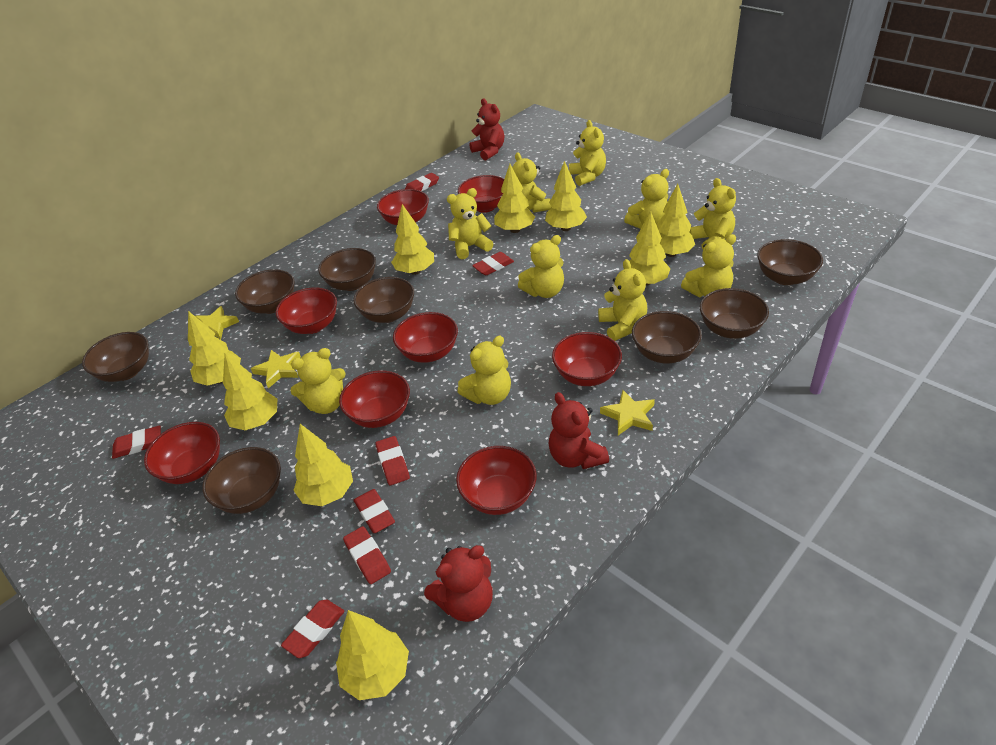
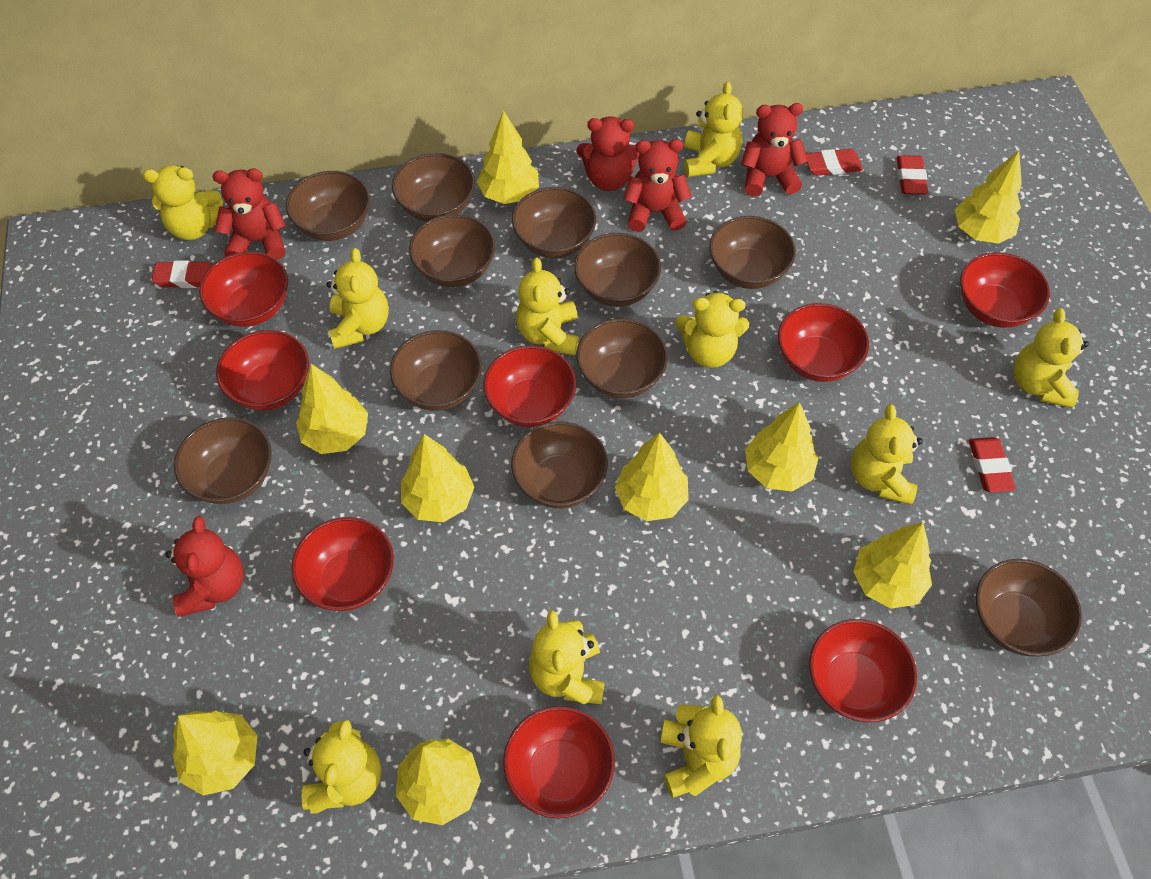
brown bowl: [82,332,149,382] [202,447,281,514] [235,269,295,314] [318,248,376,291] [353,277,414,323] [632,311,702,364] [700,288,769,339] [757,239,823,285] = 8 -> [174,417,272,504] [286,171,370,241] [390,330,482,411] [392,153,475,222] [409,214,495,287] [511,421,608,508] [512,187,596,258] [574,233,661,307] [577,319,668,398] [709,216,796,289] [976,559,1082,657] = 11
red eraser: [112,425,161,459] [281,600,344,658] [343,526,391,584] [354,489,395,533] [375,436,410,485] [405,173,439,191] [472,252,514,275] = 7 -> [152,260,213,288] [806,149,863,176] [897,155,928,194] [969,437,1016,492] = 4
red teddy bear: [424,545,493,622] [469,98,504,161] [549,392,609,469] = 3 -> [165,516,244,617] [213,168,286,260] [577,116,640,191] [623,139,692,232] [741,103,808,196] = 5
yellow star: [195,306,239,339] [251,350,301,388] [600,390,655,435] = 3 -> none = 0

